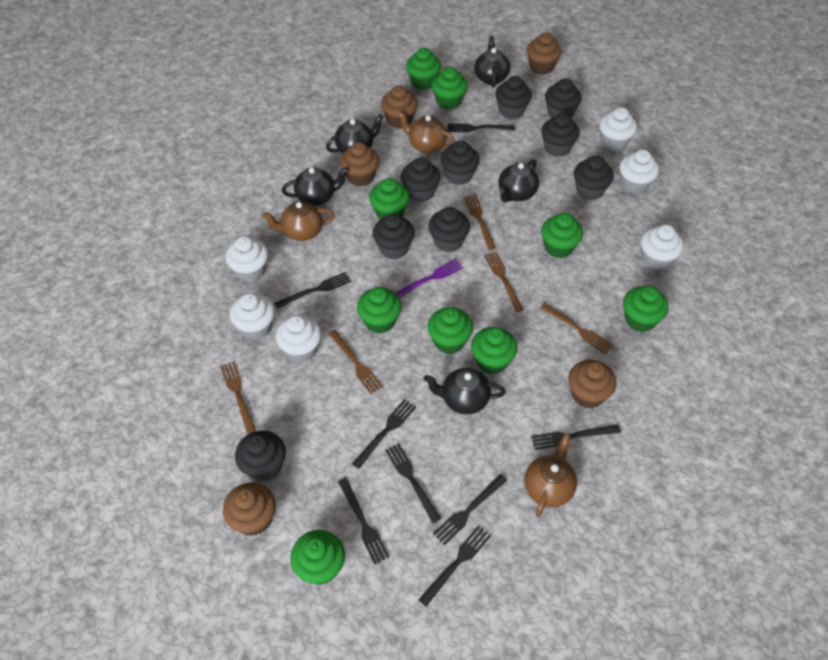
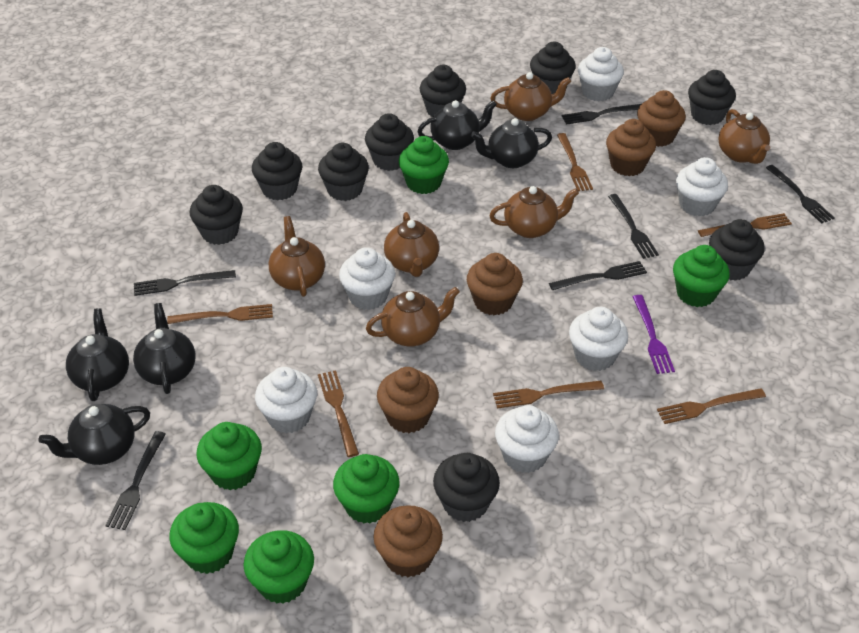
black fork: [274,272,351,309] [338,478,389,565] [352,399,416,469] [385,443,441,523] [418,526,491,607] [433,474,507,545] [447,123,515,132] [531,425,621,450] = 8 -> [105,431,166,530] [134,270,236,296] [549,261,647,290] [561,104,641,125] [608,194,659,259] [766,165,835,224] = 6
brown fork: [220,362,256,434] [329,330,383,394] [464,195,496,250] [484,252,524,312] [540,303,613,354] = 5 -> [167,304,273,324] [318,370,359,457] [493,381,604,409] [557,133,593,191] [657,388,766,424] [698,213,792,237] = 6
brown teapot: [262,201,335,241] [398,111,455,153] [525,434,577,517] = 3 -> [269,216,325,297] [366,287,460,347] [384,212,439,277] [489,186,579,238] [490,72,571,121] [718,109,770,164] = 6
green cupcake: [290,530,345,585] [357,287,402,334] [369,178,410,220] [406,48,441,90] [428,307,473,354] [432,67,468,110] [471,327,518,374] [541,213,583,258] [623,286,668,332] = 9 -> [169,502,239,574] [196,422,262,490] [243,530,314,604] [333,454,400,524] [399,136,449,194] [673,245,730,307] = 6

